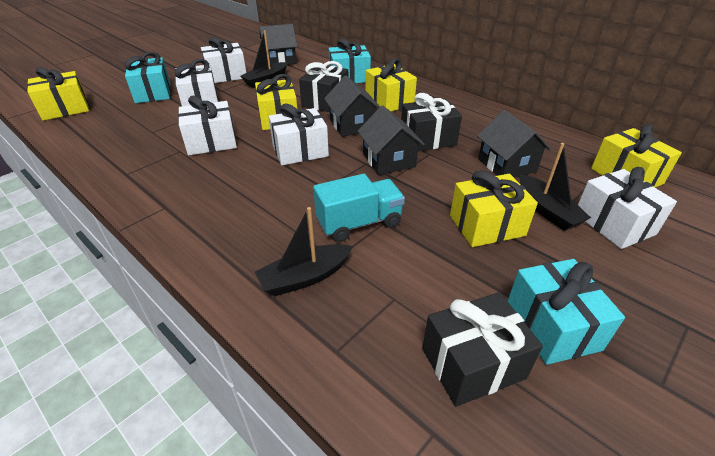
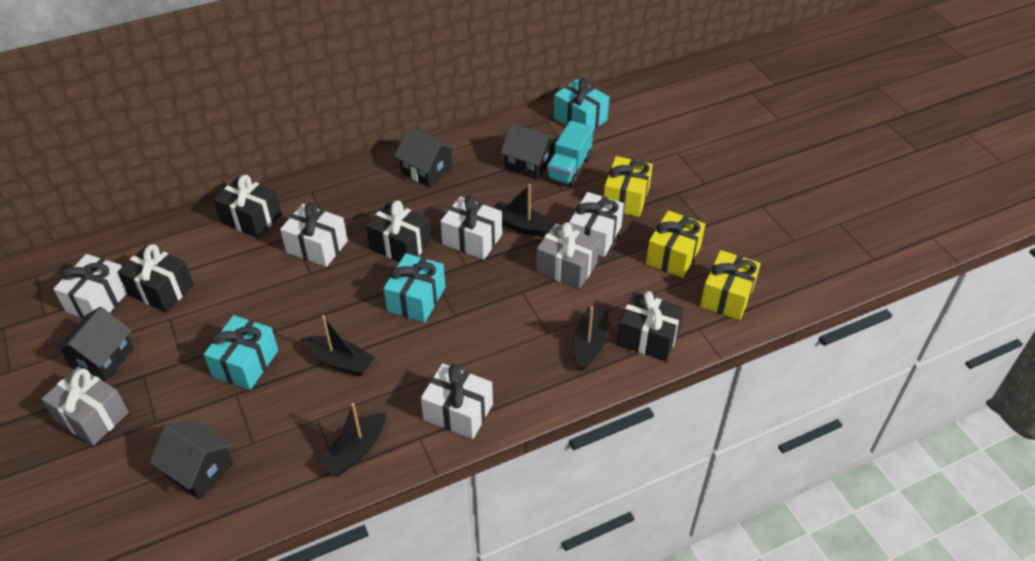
black boat: [240,30,288,88] [255,207,353,296] [520,143,591,231] = 3 -> [302,315,375,376] [317,403,386,476] [494,184,554,237] [573,307,609,371] = 4
black gift: [299,61,348,112] [401,93,462,151] [422,292,543,407] = 3 -> [118,244,194,312] [214,175,282,238] [366,201,431,262] [617,291,684,361] = 4
grey gift: none = 0 -> [41,367,129,446] [536,222,599,289] = 2
yellow gift: [27,67,89,121] [255,74,297,130] [365,58,417,111] [450,170,538,247] [591,124,682,187] = 5 -> [604,156,653,217] [646,210,705,278] [700,250,761,320] = 3

